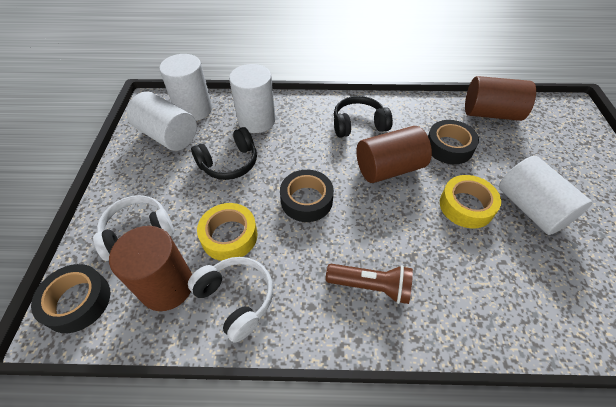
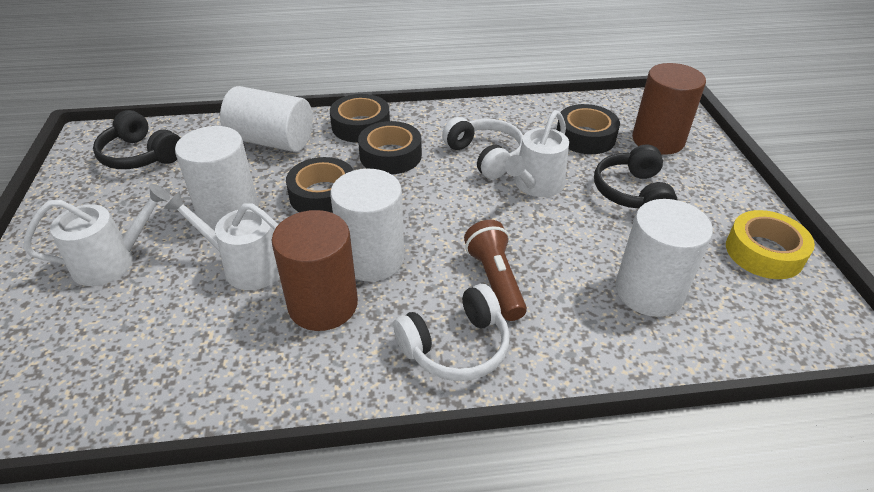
black tape: [31,264,110,333] [280,170,334,222] [428,120,479,165] = 3 -> [286,157,354,213] [330,94,390,143] [358,121,422,174] [557,104,620,154] = 4
brown cylinder: [109,226,192,311] [356,126,432,183] [465,76,536,121] = 3 -> [272,210,358,331] [632,63,706,155] = 2
white watering can: none = 0 -> [23,184,170,286] [164,191,280,290] [505,110,569,197] = 3
yellow tape: [197,203,258,261] [440,175,501,228] = 2 -> [726,210,815,279] = 1

